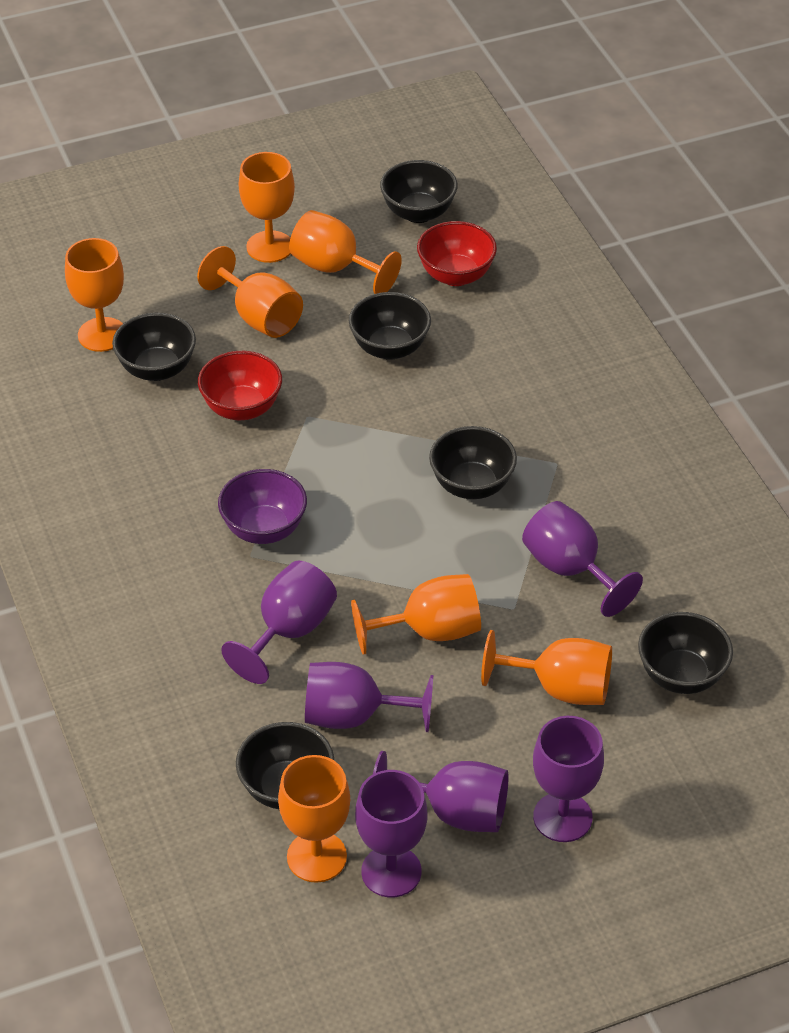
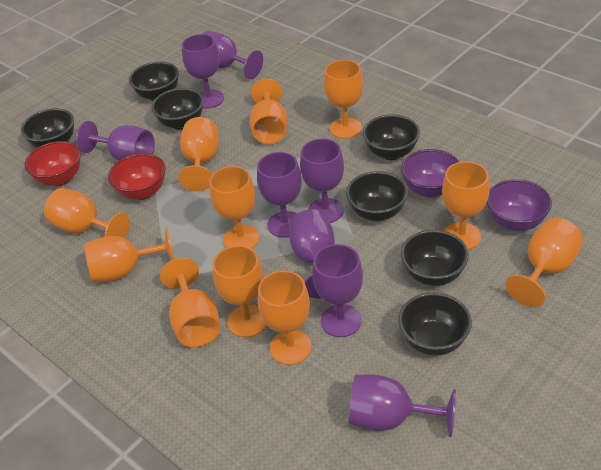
black bowl: [112,313,196,381] [236,722,334,809] [349,292,431,360] [380,160,458,223] [429,426,517,499] [638,612,733,694] = 6 -> [21,108,74,148] [129,62,179,101] [151,88,204,130] [346,171,408,221] [363,114,420,160] [398,292,472,356] [401,230,469,286] = 7
orange goblet: [65,238,124,352] [197,246,303,338] [239,152,295,263] [278,755,350,883] [289,210,402,294] [351,574,481,655] [481,630,612,705] = 7 -> [44,188,130,238] [84,227,174,283] [160,258,221,347] [178,117,219,192] [209,166,260,249] [213,246,266,337] [250,78,288,144] [258,271,312,365] [324,60,363,139] [442,161,490,250] [505,218,583,307] = 11
purple bowl: [218,469,307,544] = 1 -> [401,149,459,198] [487,179,552,231] = 2
purple goblet: [221,561,337,684] [305,662,433,732] [355,770,427,897] [373,751,509,832] [522,501,643,617] [533,716,604,842] = 6 -> [76,121,155,161] [182,34,224,109] [203,31,263,79] [257,152,302,238] [289,209,335,299] [300,139,344,223] [312,244,363,337] [349,375,456,437] = 8

